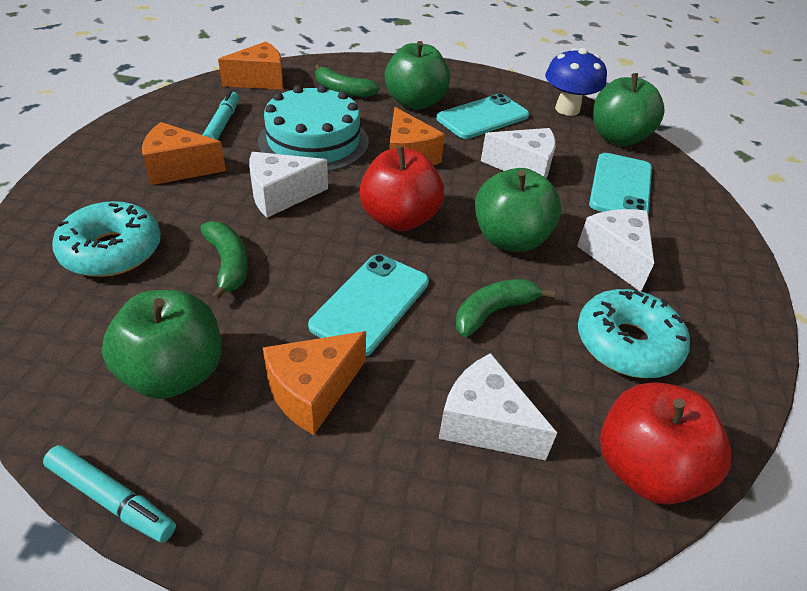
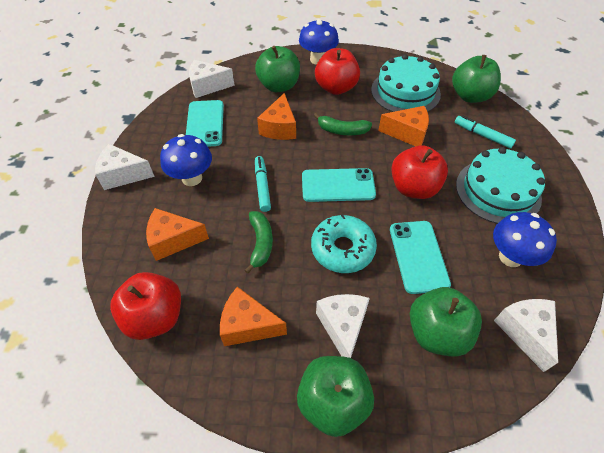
blue mushroom: [545,48,607,116] = 1 -> [160,134,212,186] [299,19,339,65] [493,212,557,267] = 3
green banana: [200,221,248,302] [315,64,380,98] [456,279,555,337] = 3 -> [244,211,273,274] [313,113,372,135] = 2
red apple: [360,146,444,231] [600,383,731,505] = 2 -> [110,272,181,340] [315,48,360,95] [391,145,448,199] = 3
turquoise cake: [258,85,369,172] = 1 -> [371,54,441,112] [456,147,545,224] = 2
turquoise donut: [52,201,161,277] [578,289,690,378] = 2 -> [311,214,377,273] = 1

